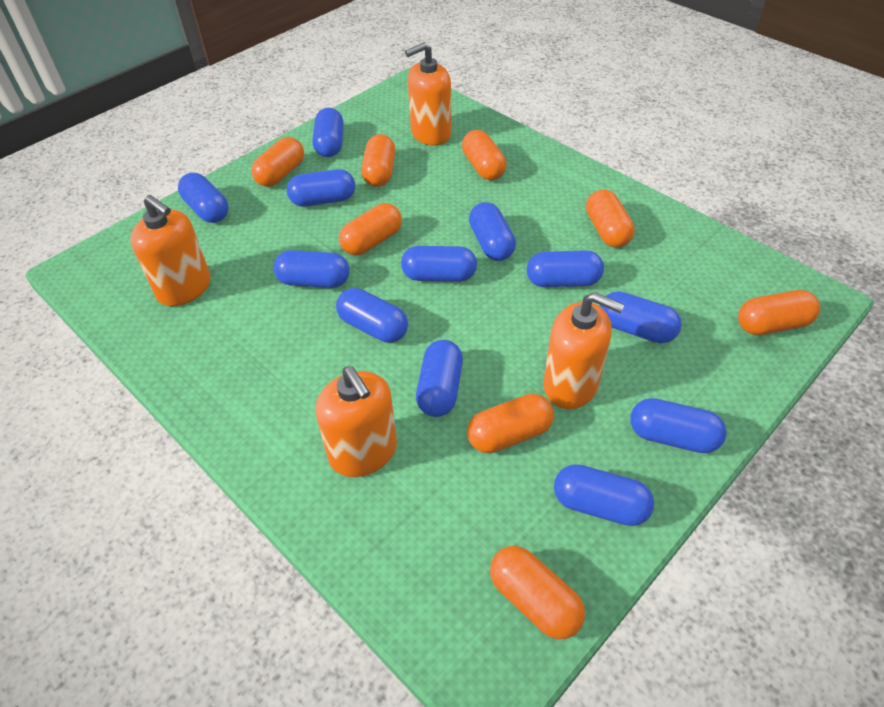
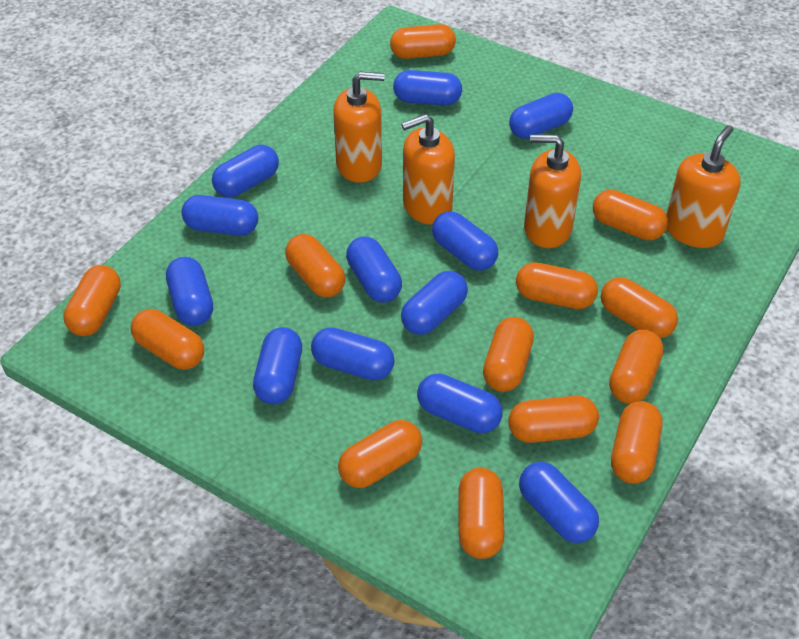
orange capsule: [251,137,304,187] [339,203,402,255] [361,134,396,187] [462,130,506,180] [467,394,554,454] [490,546,585,639] [586,189,635,248] [738,290,820,335] = 8 -> [63,265,121,336] [131,309,204,369] [285,234,345,298] [338,420,422,488] [390,24,456,59] [458,468,505,559] [483,317,534,392] [508,396,599,443] [516,262,598,309] [593,189,668,241] [601,277,678,338] [609,330,664,404] [611,401,663,484] = 13

